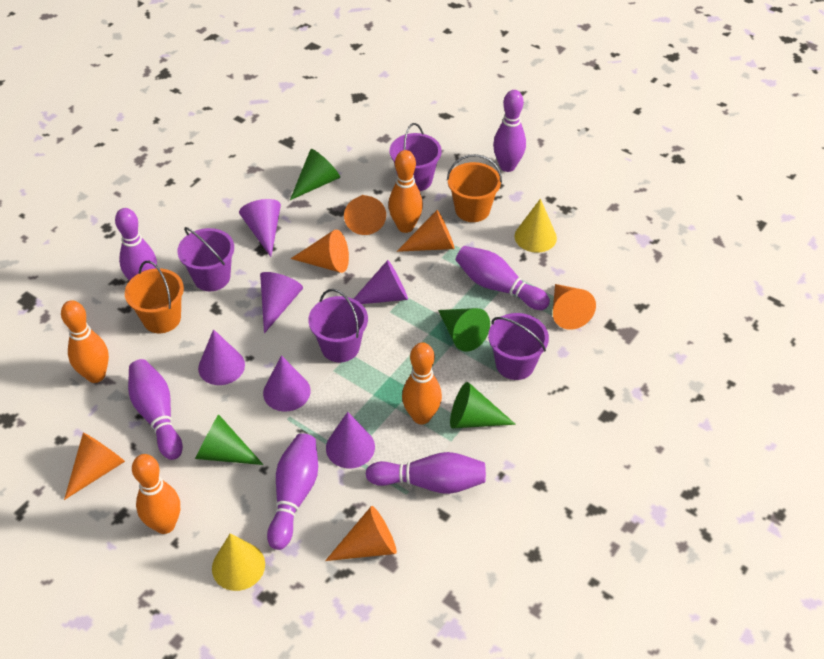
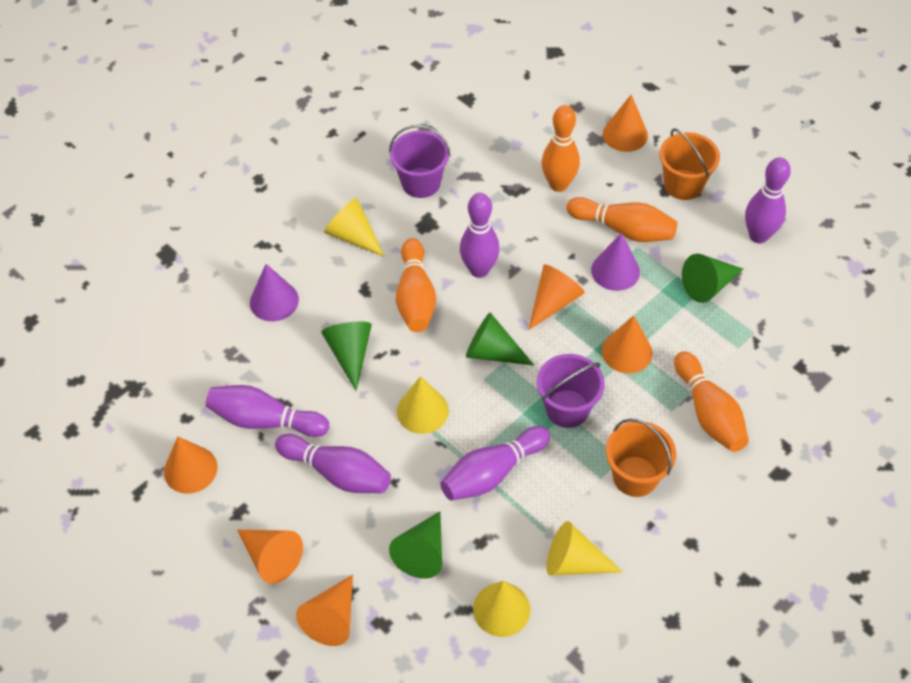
purple bowling pin: [115,208,157,281] [128,359,183,460] [267,433,318,550] [365,452,486,494] [456,246,550,310] [493,90,526,172] = 6 -> [206,385,329,437] [275,434,391,493] [440,426,550,501] [460,193,500,278] [745,157,791,243] = 5
purple bucket: [177,227,234,291] [308,289,368,362] [390,123,442,191] [488,313,549,380] = 4 -> [389,125,451,198] [537,354,605,428] = 2
purple cone: [198,329,245,385] [239,199,281,257] [260,272,303,334] [263,355,311,412] [326,412,375,468] [354,260,408,304] = 6 -> [250,264,299,321] [591,233,640,291] = 2
yellow cone: [212,534,265,591] [515,199,557,253] = 2 -> [324,198,385,257] [397,376,449,434] [473,581,530,637] [547,521,623,576] = 4

